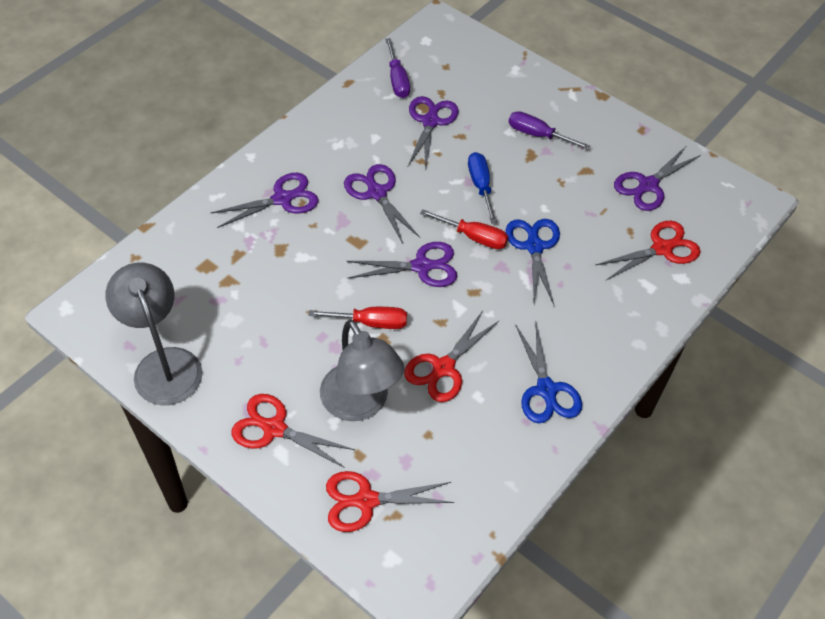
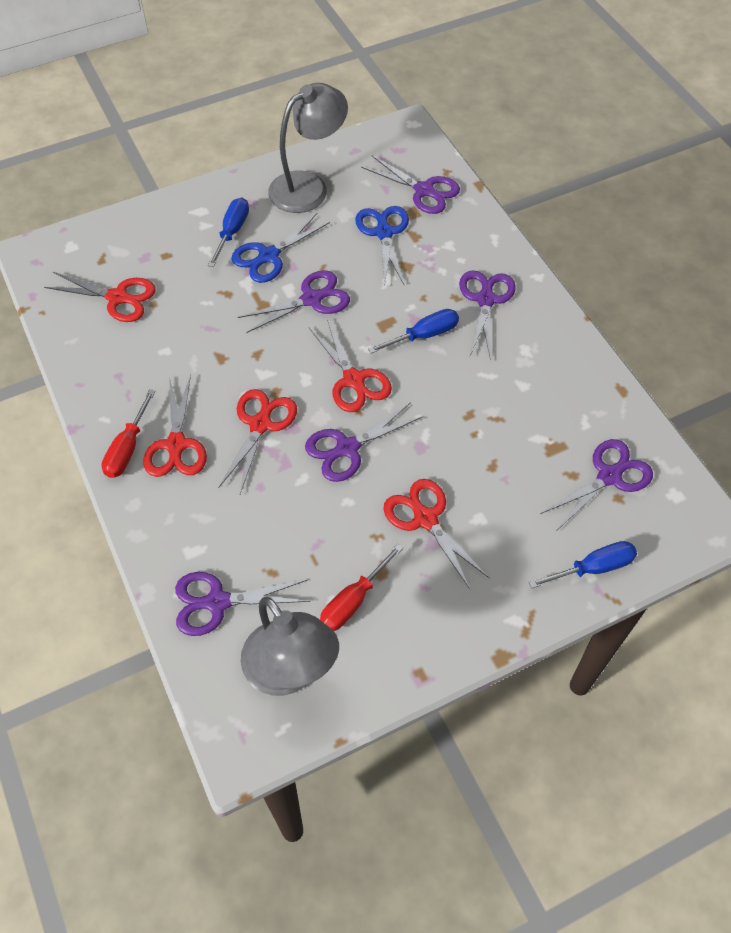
blue screwdriver: [468,152,497,223] = 1 -> [208,198,249,267] [368,309,459,354] [529,541,637,588] = 3
purple scissors: [211,173,318,228] [344,164,420,243] [346,242,457,287] [408,96,459,168] [614,147,701,211] = 5 -> [175,572,310,636] [238,270,350,333] [305,402,423,482] [361,156,460,214] [459,270,516,360] [541,439,653,530] = 6
purple screwdriver: [386,38,410,98] [509,111,590,150] = 2 -> none = 0
red scissors: [231,394,355,468] [326,471,454,532] [404,312,500,402] [596,221,701,280] = 4 -> [44,272,156,322] [143,375,207,477] [218,389,297,494] [309,319,392,412] [383,479,489,590] = 5

